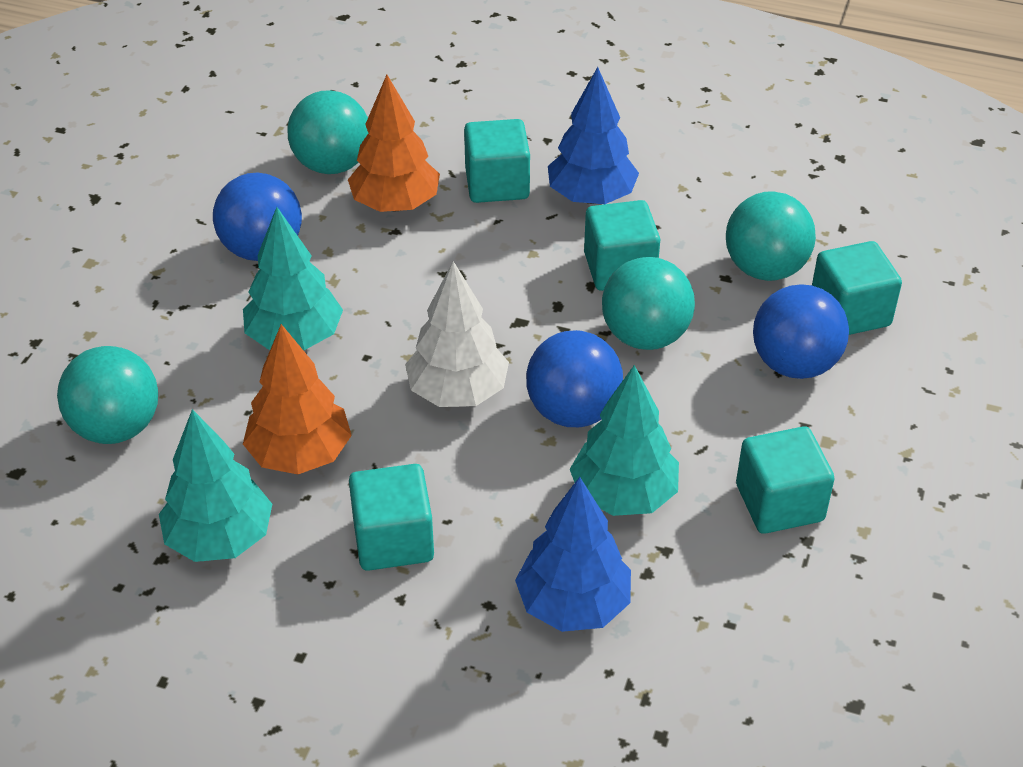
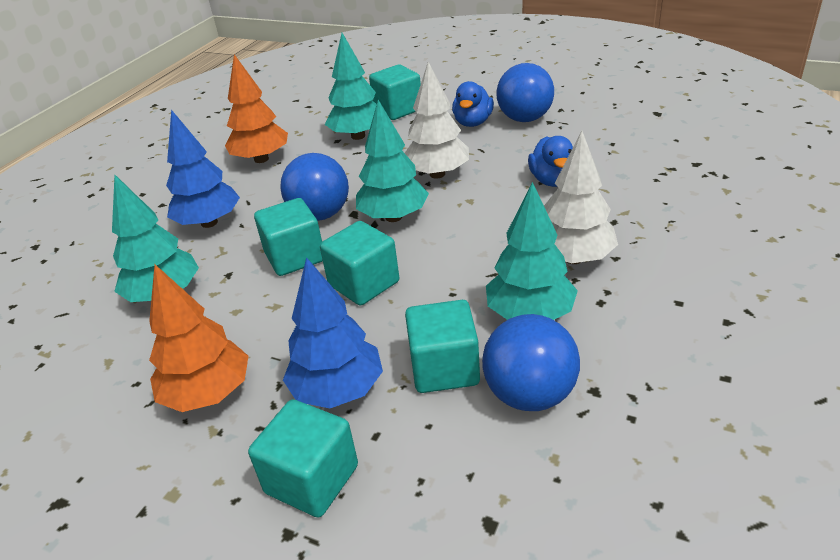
blue duck: none = 0 -> [452,81,494,127] [528,136,573,187] = 2
turquoise ball: [57,346,158,444] [287,90,368,174] [602,257,695,350] [726,191,816,281] = 4 -> none = 0
turquoise tree: [159,409,272,562] [243,207,343,350] [570,365,679,516] = 3 -> [112,175,199,302] [325,33,377,140] [356,100,429,222] [486,182,578,320] = 4
white tree: [405,261,509,407] = 1 -> [405,62,469,179] [544,130,618,264] = 2

